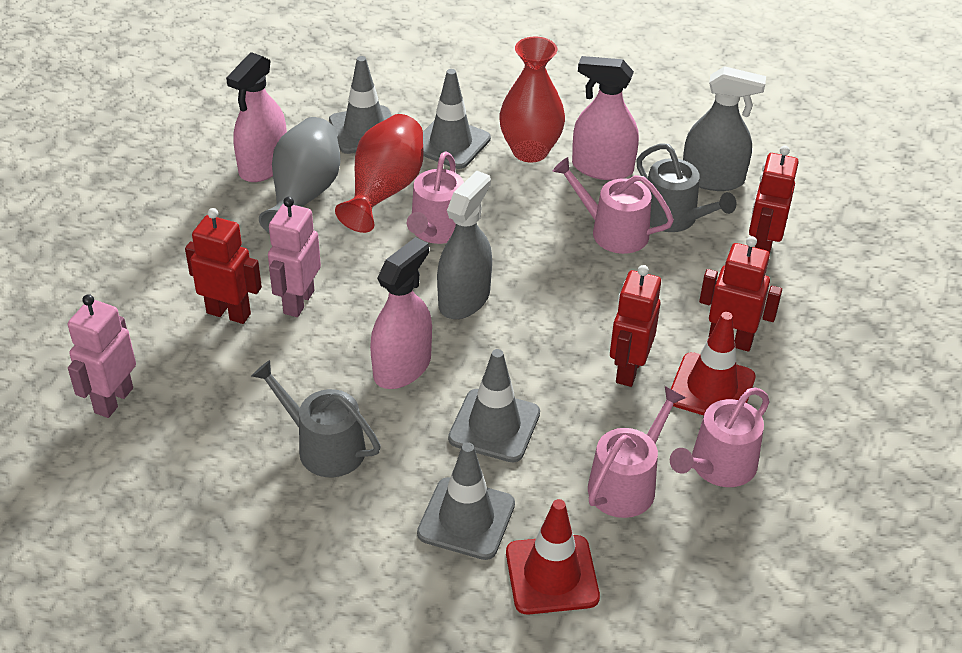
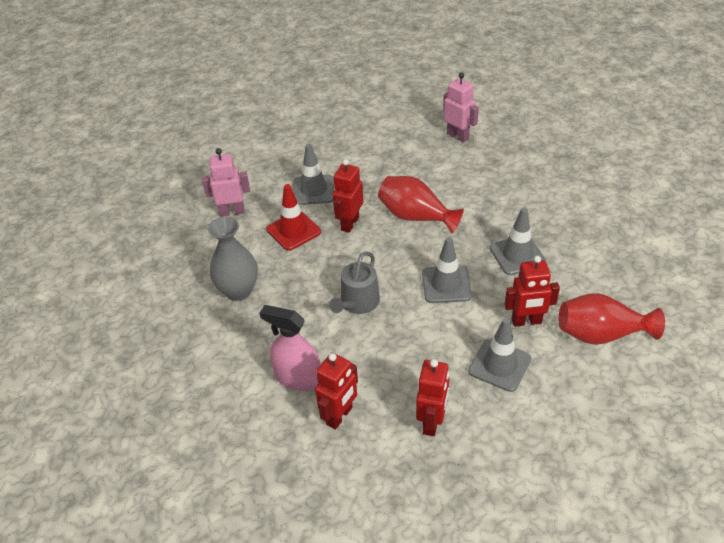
grey spray bottle: [437,171,492,319] [683,66,766,191] = 2 -> none = 0
grey watering can: [252,360,381,477] [637,143,736,232] = 2 -> [329,251,380,314] = 1
pink spray bottle: [226,52,287,182] [370,237,432,389] [572,56,639,180] = 3 -> [260,305,320,391] = 1
pink watering can: [407,151,464,244] [553,157,674,254] [588,386,686,518] [670,387,770,487] = 4 -> none = 0
red traffic cone: [506,499,600,615] [671,312,756,415] = 2 -> [266,184,321,251] = 1

